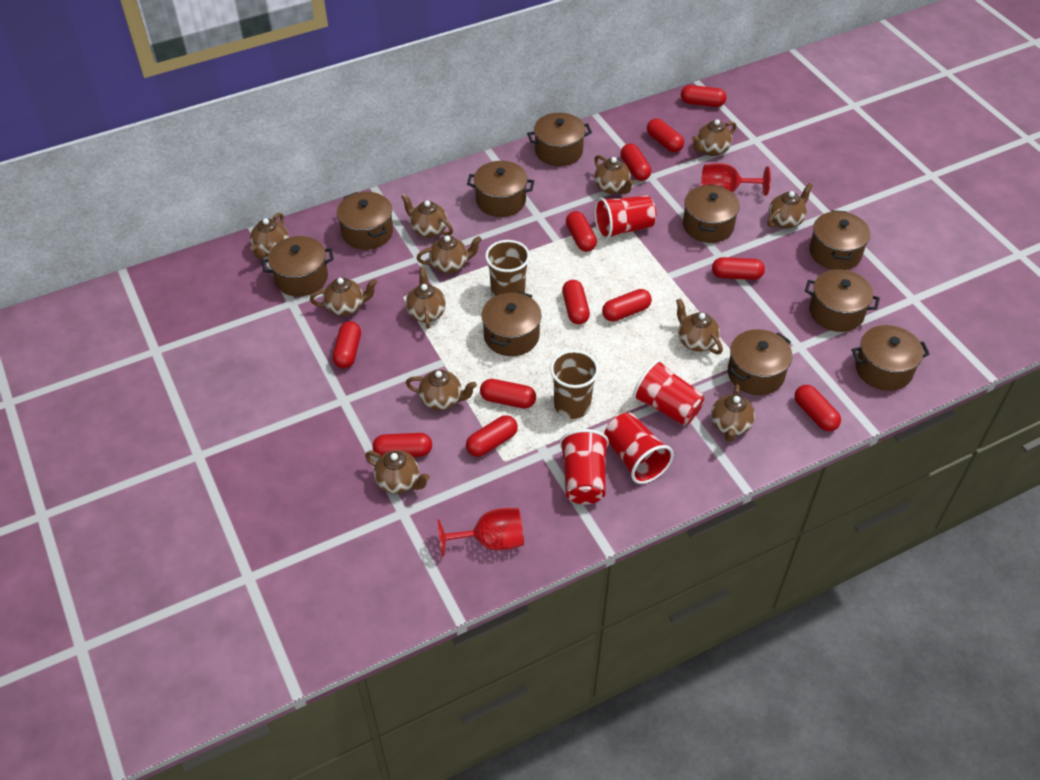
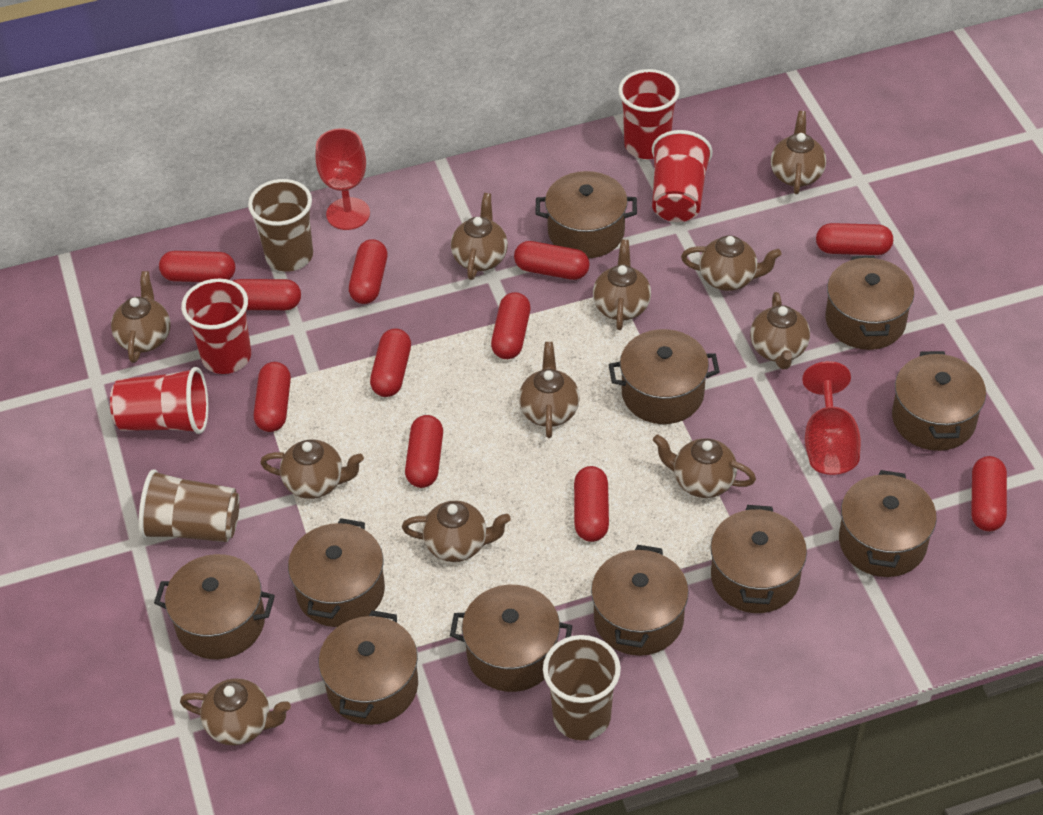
brown cup: [485,240,530,297] [550,350,599,419] = 2 -> [139,469,240,542] [248,179,313,272] [543,635,621,741] = 3
brown pot: [262,236,334,297] [337,192,393,250] [467,161,534,217] [481,291,542,356] [527,113,592,166] [683,184,740,243] [728,329,792,395] [805,269,880,332] [809,210,870,270] [852,325,930,391] = 10 -> [154,554,275,659] [288,518,385,627] [319,610,418,725] [450,585,572,692] [536,171,637,258] [591,545,689,656] [609,329,720,424] [711,505,807,613] [826,256,914,350] [839,470,937,577] [892,351,986,451] = 11
brown teapot: [250,213,289,259] [310,278,377,316] [365,450,430,494] [401,194,453,238] [406,267,446,329] [406,370,477,410] [417,235,482,273] [594,155,634,194] [676,298,723,354] [692,119,736,156] [711,384,755,442] [767,183,813,229] = 12 -> [111,271,171,363] [180,678,291,745] [260,440,364,499] [402,501,511,562] [451,193,508,280] [519,342,580,438] [593,240,651,330] [653,434,756,498] [681,236,782,291] [750,292,810,369] [771,111,826,194] = 11
red capsule: [333,321,361,369] [373,433,432,457] [466,415,518,457] [480,379,536,409] [562,280,590,324] [566,211,597,252] [602,289,652,321] [620,143,651,181] [647,119,684,152] [681,85,726,107] [712,257,765,280] [794,385,841,431] = 12 -> [159,251,235,282] [233,279,301,310] [254,362,291,432] [349,239,387,304] [370,329,411,397] [405,415,443,488] [491,292,531,359] [514,241,590,280] [574,466,609,542] [816,223,893,255] [971,456,1007,531] = 11

